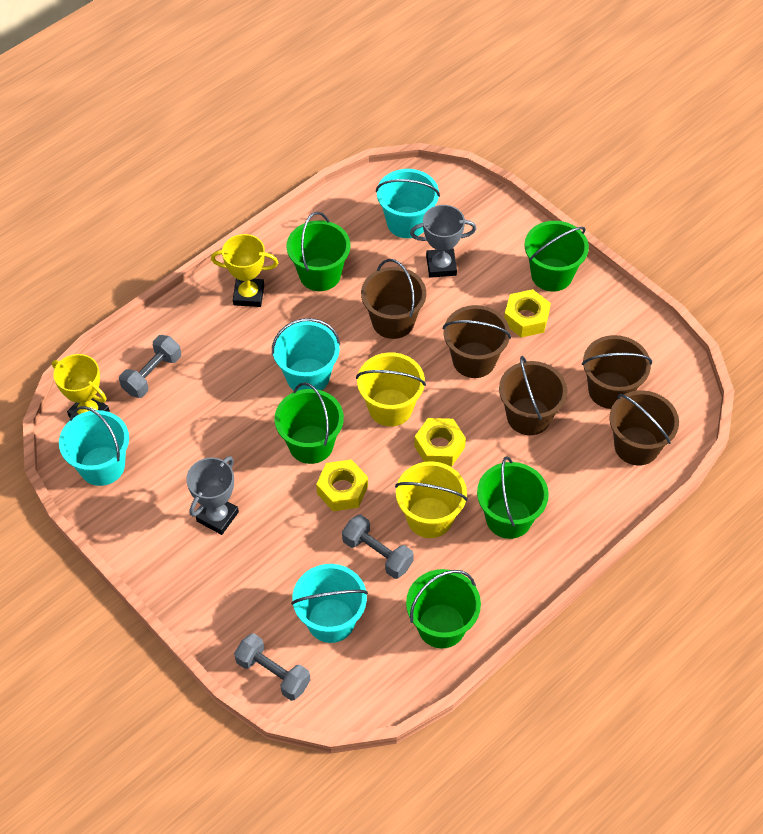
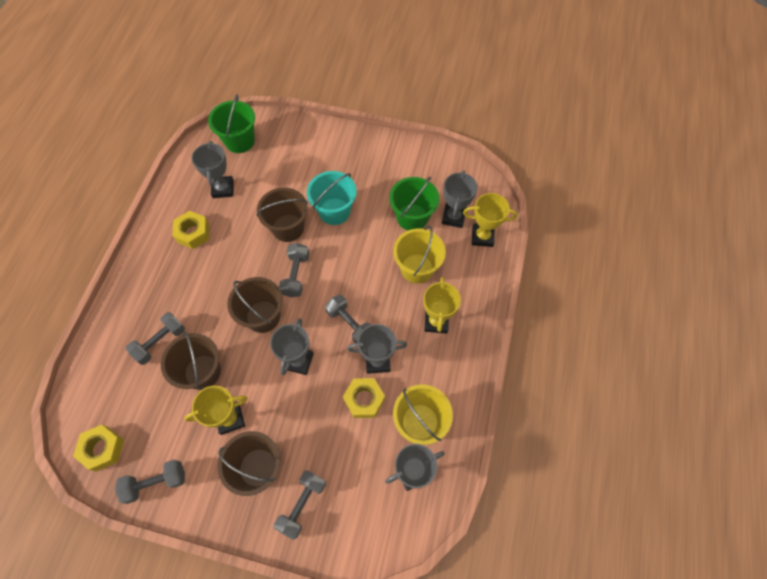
brown bucket: [361,259,426,339] [443,305,511,378] [499,356,568,435] [582,335,652,409] [609,390,679,466] = 5 -> [161,331,221,390] [217,431,280,496] [227,277,283,333] [256,188,308,242] = 4
green bucket: [275,382,344,464] [287,212,350,291] [406,569,481,649] [477,456,549,539] [524,221,589,292] = 5 -> [208,94,255,153] [389,177,439,230] = 2
grey dumbbell: [119,335,181,398] [234,633,310,701] [342,515,414,579] = 3 -> [115,460,185,504] [126,312,185,365] [274,470,326,539] [279,243,310,297] [325,294,370,343] = 5
grey trophy: [186,456,239,535] [410,205,476,278] = 2 -> [191,141,234,198] [270,318,313,375] [347,324,407,374] [385,444,445,491] [442,170,478,228] = 5
turquoise bucket: [59,406,129,486] [272,318,340,391] [291,564,368,643] [376,169,440,238] = 4 -> [307,171,357,225] = 1
yellow trophy: [52,354,110,418] [211,234,278,307] = 2 -> [184,386,248,435] [423,277,461,334] [463,193,517,247] = 3

